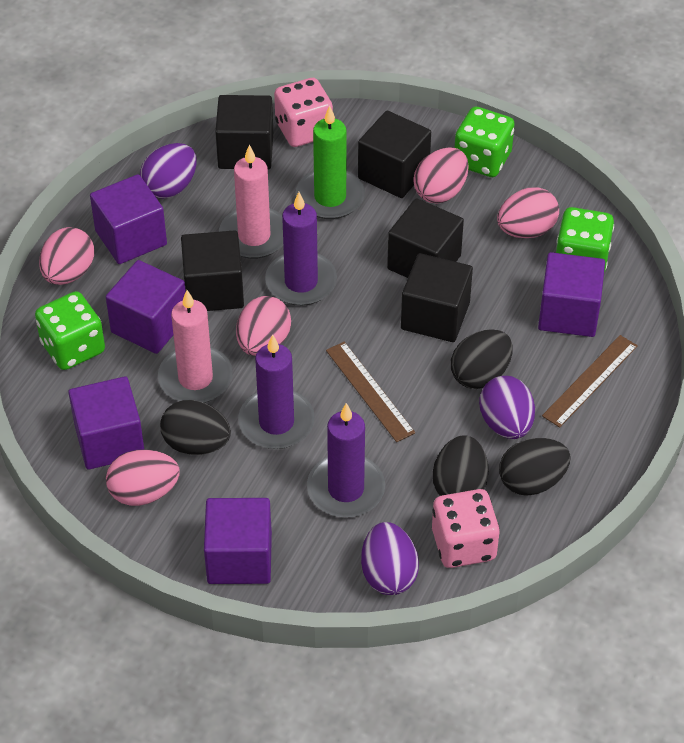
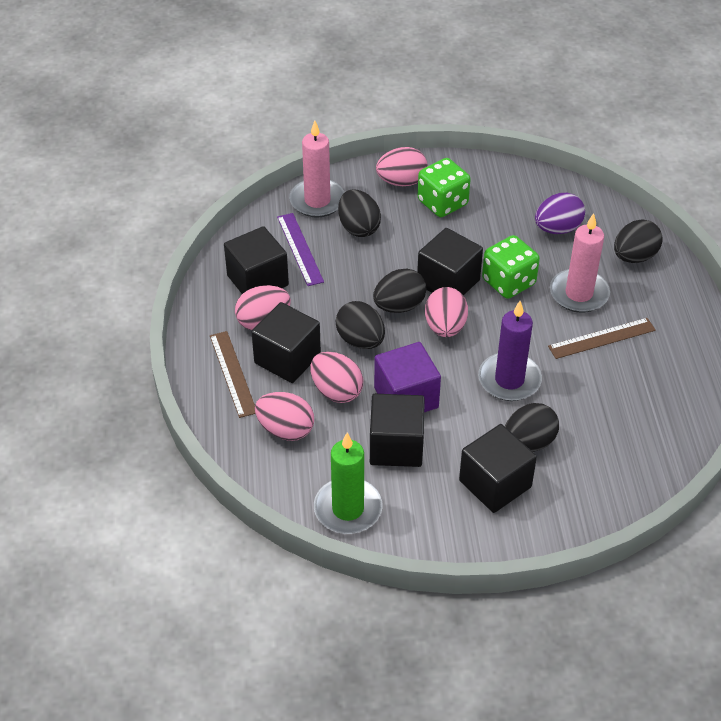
black egg: [160,400,231,455] [433,435,488,496] [451,329,513,389] [499,438,571,496] = 4 -> [336,301,385,349] [338,190,381,237] [373,269,426,313] [505,403,559,452] [614,219,663,263] = 5
green dice: [35,291,105,370] [455,107,515,177] [556,207,614,272] = 3 -> [417,158,471,217] [482,235,540,299] = 2
pink dice: [274,78,333,147] [432,489,500,568] = 2 -> none = 0
purple candle: [238,334,315,449] [265,192,337,306] [307,403,385,517] = 3 -> [478,301,542,401] = 1
purple cube: [68,376,144,470] [90,174,167,264] [106,260,186,354] [204,498,272,584] [538,252,605,337] = 5 -> [374,342,441,412] = 1
purple egg: [140,143,197,199] [361,522,419,595] [479,376,535,439] = 3 -> [535,193,585,234] = 1
purple ruler: none = 0 -> [277,213,324,286] = 1

